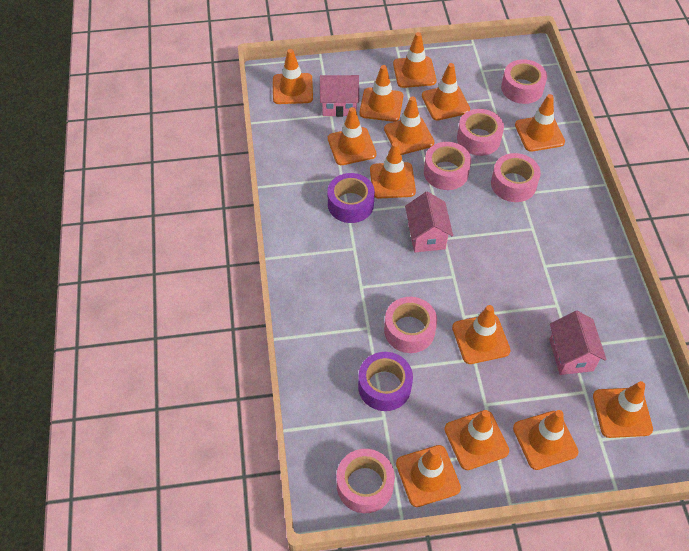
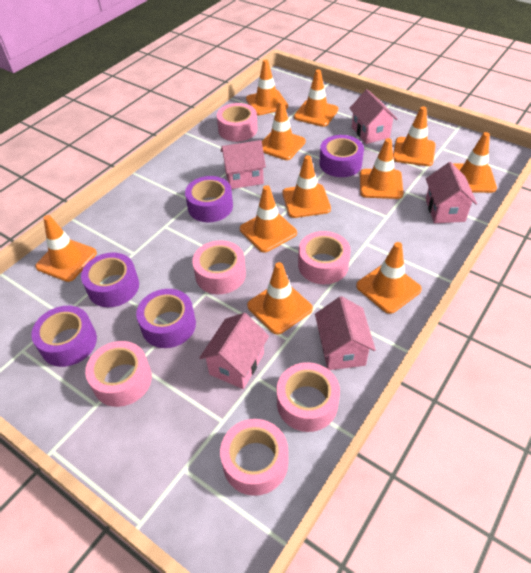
orange traffic cone: [273,49,313,104] [328,107,376,165] [359,65,403,122] [370,142,416,199] [384,97,434,155] [393,32,437,88] [396,445,461,507] [422,63,470,121] [445,410,509,470] [452,305,511,364] [513,410,579,470] [515,94,565,152] [593,381,653,438] = 13 -> [35,215,97,282] [240,185,297,252] [246,59,288,115] [247,262,313,335] [262,100,306,160] [282,155,331,218] [294,69,338,127] [356,242,422,314] [360,138,403,199] [393,106,436,166] [453,132,497,193] = 11
pink house: [320,75,359,117] [405,192,453,252] [549,311,607,375] = 3 -> [199,313,269,389] [221,140,266,189] [315,296,376,370] [349,89,397,144] [426,162,477,223] = 5
purple tape: [327,173,375,223] [358,352,413,411] = 2 -> [31,306,97,367] [81,252,139,307] [136,289,196,348] [185,176,233,222] [320,135,364,177] = 5

